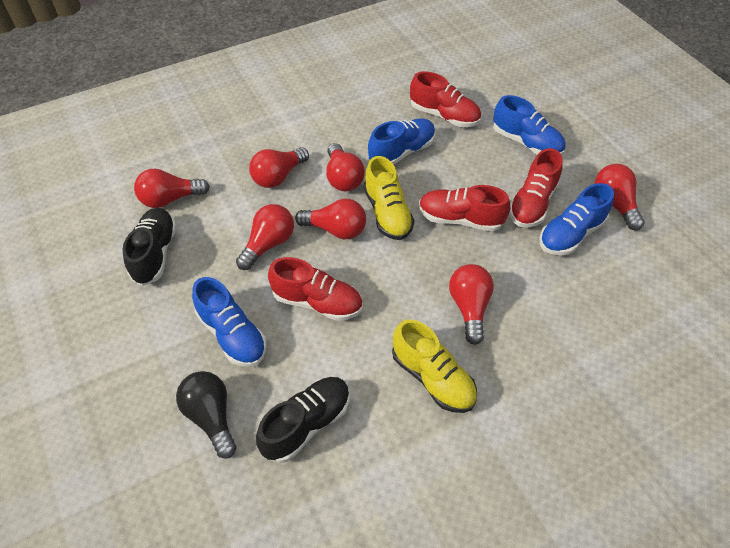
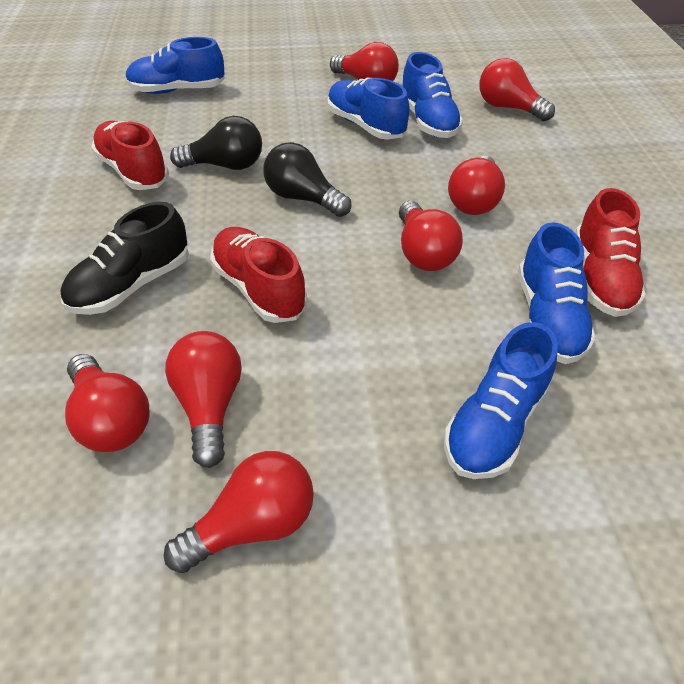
black light bulb: [176,371,237,459] = 1 -> [170,116,262,170] [263,142,351,217] = 2
black shoe: [122,208,177,286] [256,377,350,463] = 2 -> [61,202,189,315] = 1
blue shoe: [192,277,267,367] [368,118,436,165] [493,95,566,155] [539,183,614,255] = 4 -> [125,37,225,94] [327,78,410,140] [403,52,463,138] [444,322,558,479] [518,222,596,364] = 5
red shoe: [268,257,362,321] [410,71,481,127] [419,185,511,231] [509,148,563,228] = 4 -> [91,121,169,190] [210,227,307,323] [575,188,646,317] = 3
yellow shoe: [364,156,414,240] [392,319,477,413] = 2 -> none = 0

